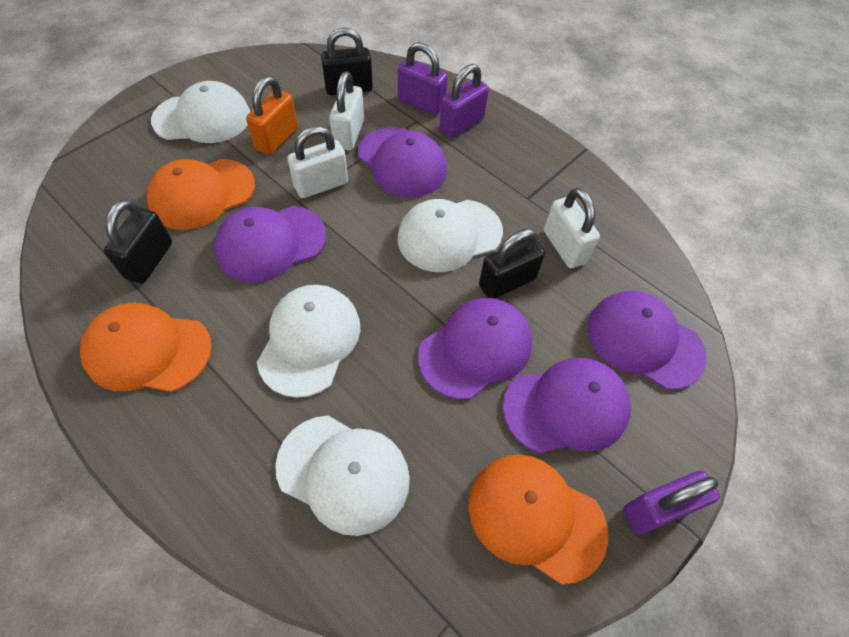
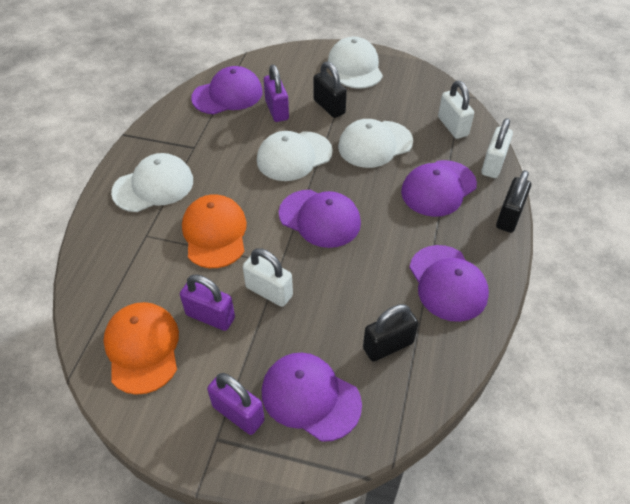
orange cap: [80,303,212,392] [147,159,255,230] [468,454,608,584] = 3 -> [103,302,179,395] [182,194,247,268] = 2
orange padlock: [246,76,298,155] = 1 -> none = 0

